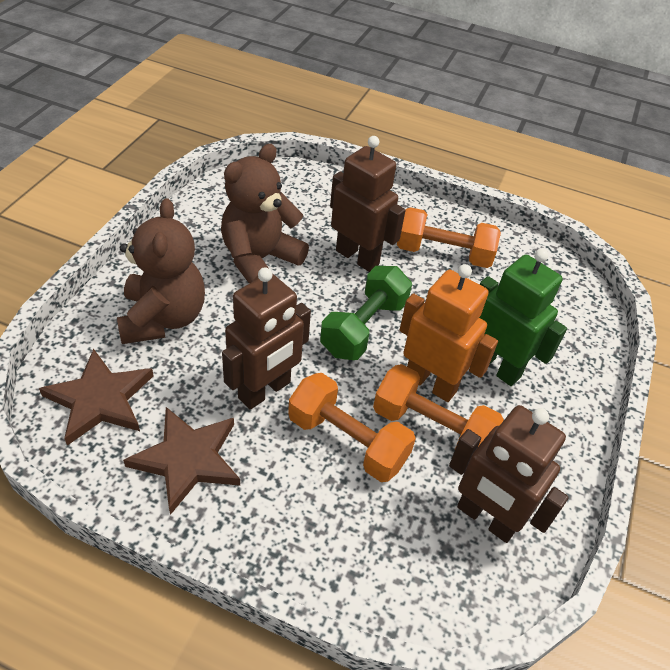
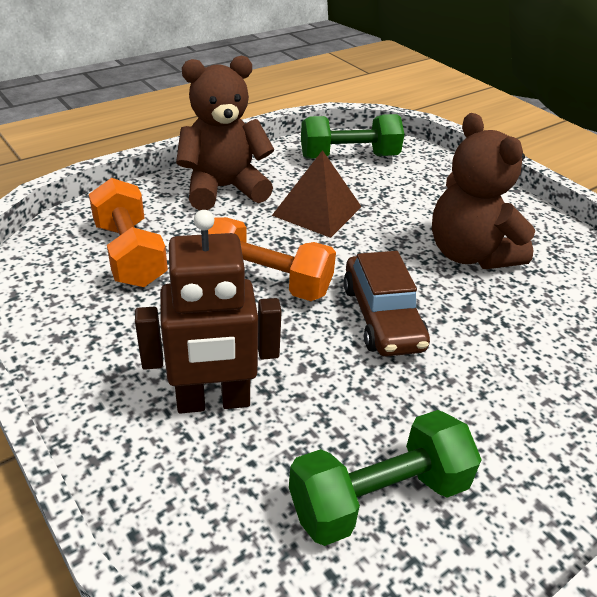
brown car: none = 0 -> [343,251,430,357] = 1
brown pyramid: none = 0 -> [272,150,362,238] = 1
brown robot: [222,267,311,410] [330,136,405,272] [449,405,569,543] = 3 -> [135,210,282,414] = 1
brown star: [39,349,154,446] [123,407,240,515] = 2 -> none = 0
green dumbbell: [320,266,412,360] = 1 -> [289,410,482,546] [301,114,404,159] = 2
green robot: [479,249,567,386] = 1 -> none = 0
orange dumbbell: [288,373,416,482] [373,364,504,449] [397,207,501,268] = 3 -> [89,178,168,287] [208,217,336,301] = 2
orange robot: [400,264,498,402] = 1 -> none = 0

